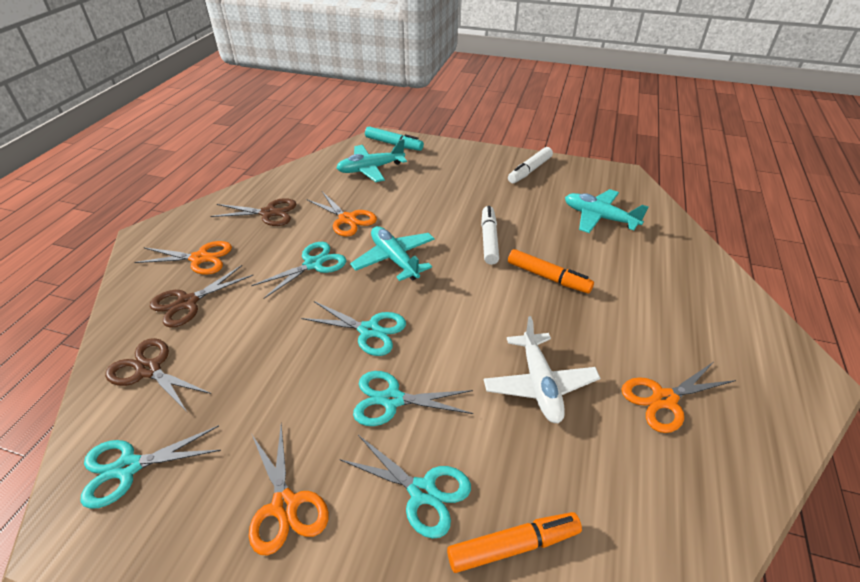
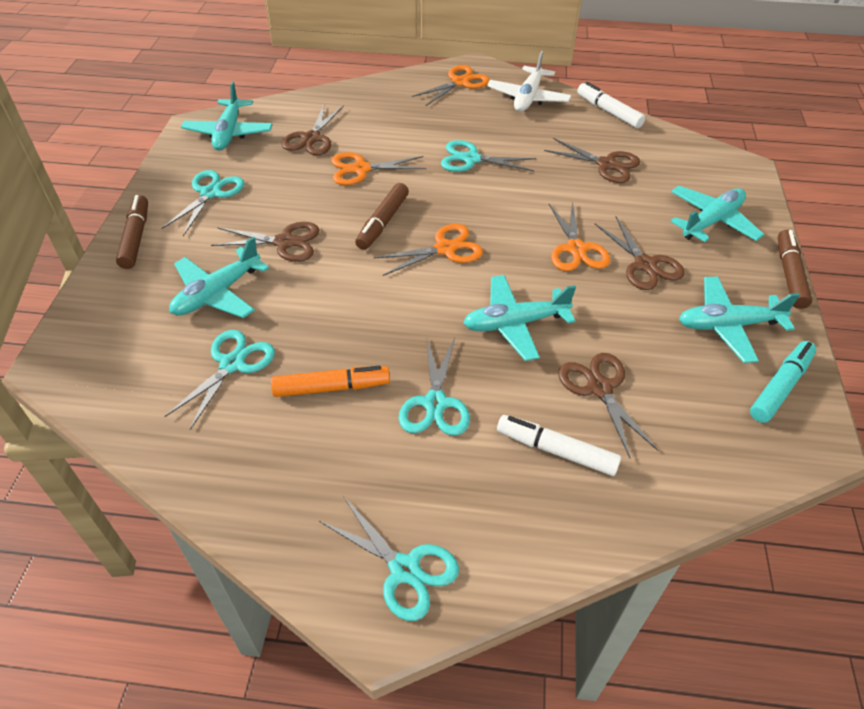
brown marker: none = 0 -> [116,195,148,269] [355,183,409,250] [778,230,812,309] = 3
brown scissors: [105,338,211,412] [150,265,253,328] [210,198,296,226] = 3 -> [211,222,320,262] [281,105,344,155] [544,138,640,183] [558,353,658,459] [595,217,685,290] = 5
orange marker: [447,512,582,573] [508,249,594,293] = 2 -> [271,366,390,397] = 1
turquoise plane: [336,139,407,182] [350,226,435,281] [565,189,648,233] = 3 -> [169,236,269,318] [181,81,273,150] [463,275,576,361] [670,186,764,242] [679,276,800,363] = 5

